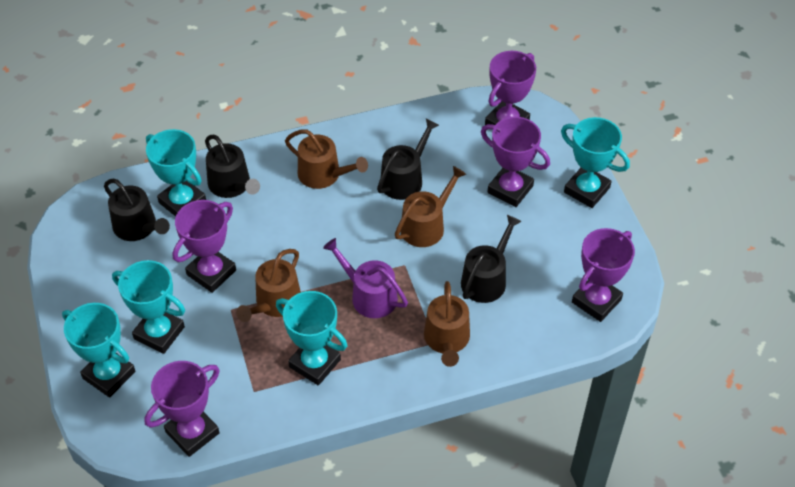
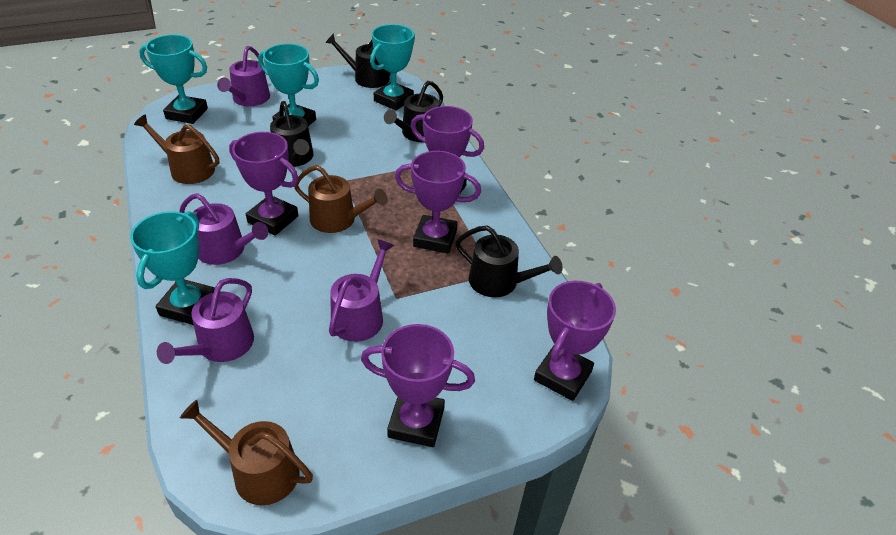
brown watering can: [236,249,301,322] [285,129,368,189] [395,166,466,247] [424,281,470,367] = 4 -> [134,114,219,184] [180,400,313,505] [294,165,387,233] = 3
purple watering can: [323,238,408,318] = 1 -> [157,278,254,364] [179,193,268,265] [217,46,270,106] [329,239,394,342] = 4
turquoise trophy: [62,303,135,398] [112,260,185,354] [146,129,206,216] [276,291,347,385] [561,117,630,208] = 5 -> [130,211,215,325] [139,35,208,124] [258,44,319,126] [370,24,415,111] = 4

